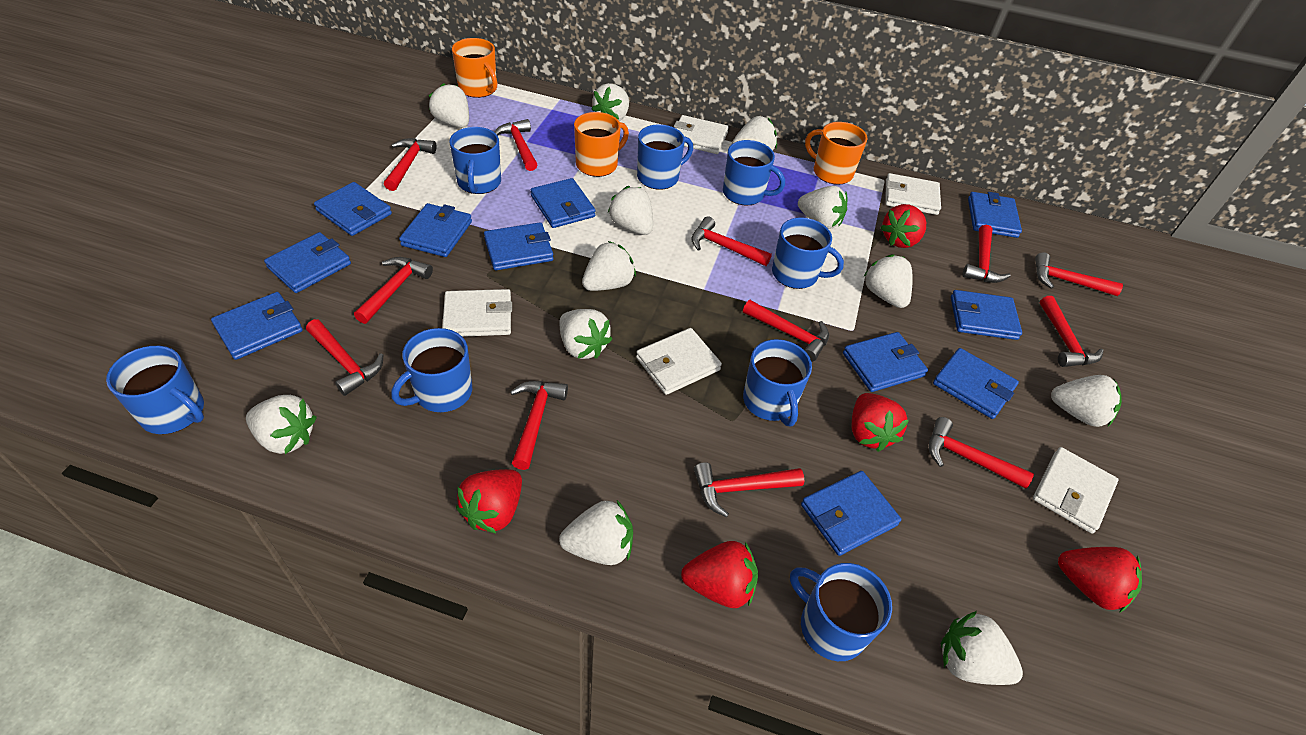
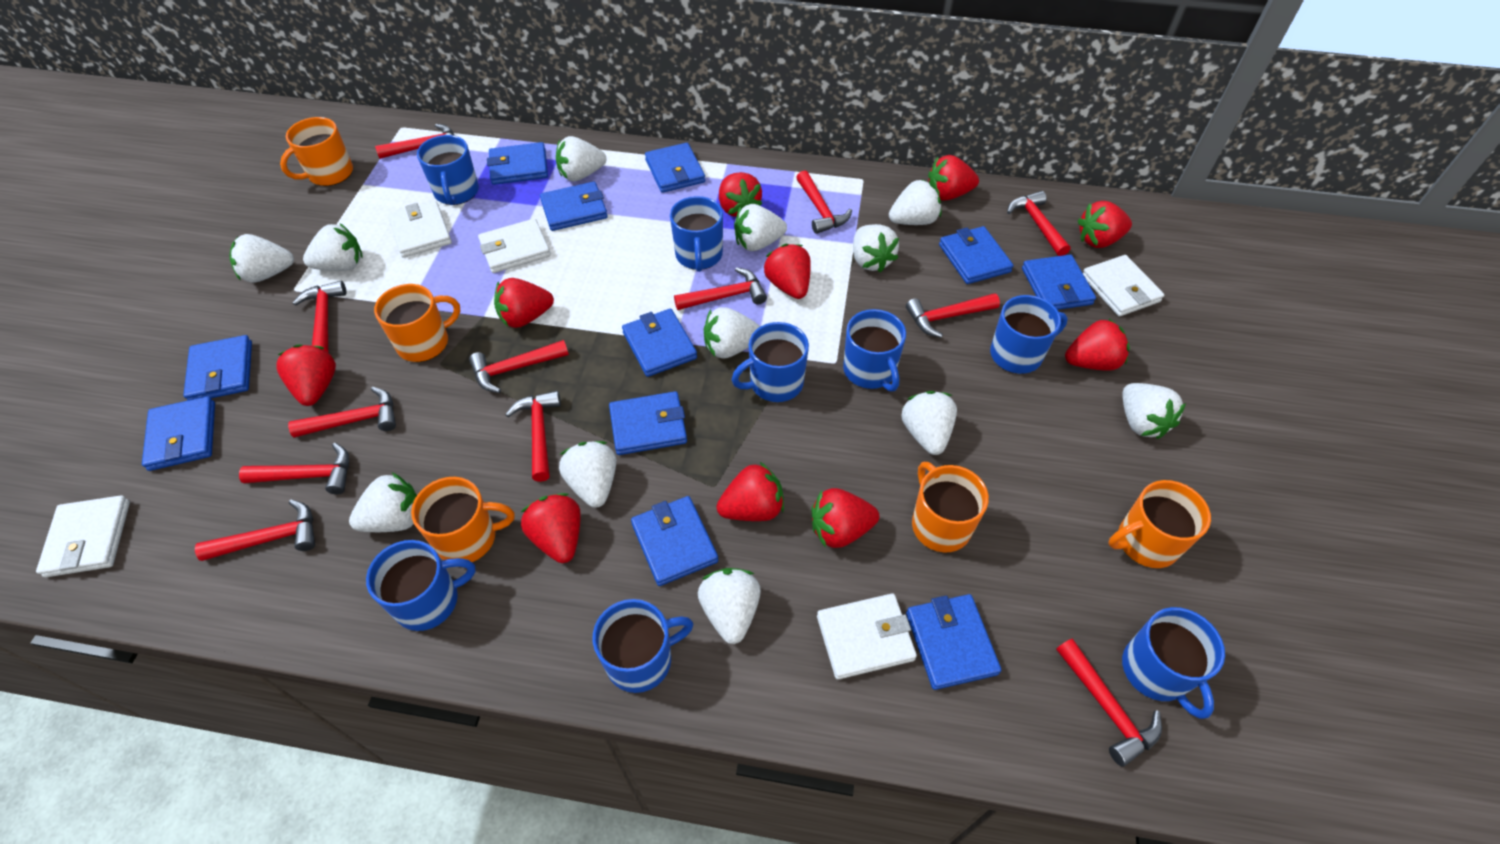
orange mug: [452,38,497,98] [574,112,629,177] [805,122,868,185] = 3 -> [280,117,353,186] [374,284,460,362] [411,477,514,562] [912,462,989,553] [1108,480,1211,568] = 5
red strawberry: [456,469,522,534] [681,541,758,608] [851,393,909,452] [880,204,926,248] [1058,547,1142,613] = 5 -> [276,345,336,406] [494,278,554,328] [521,493,581,563] [716,462,784,521] [719,172,762,217] [764,244,811,299] [812,488,879,548] [928,155,979,201] [1065,319,1130,371] [1078,201,1132,248] = 10

